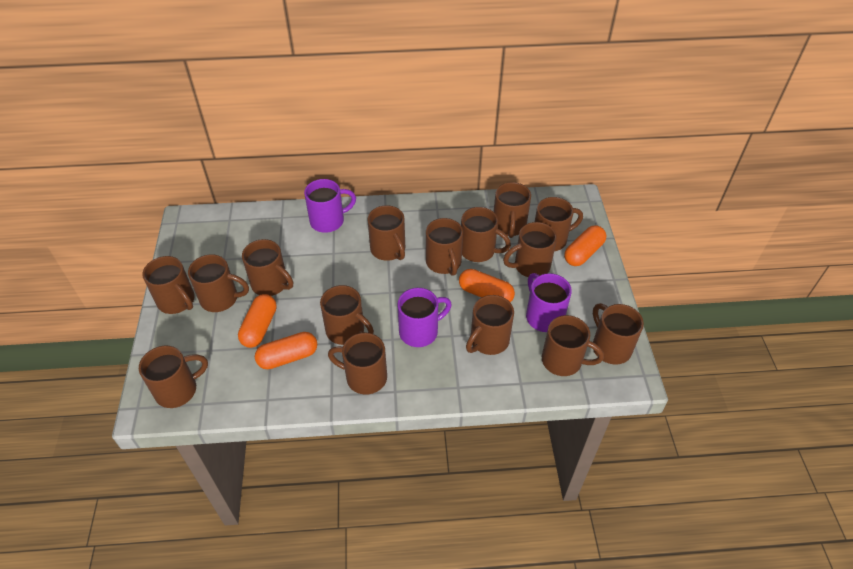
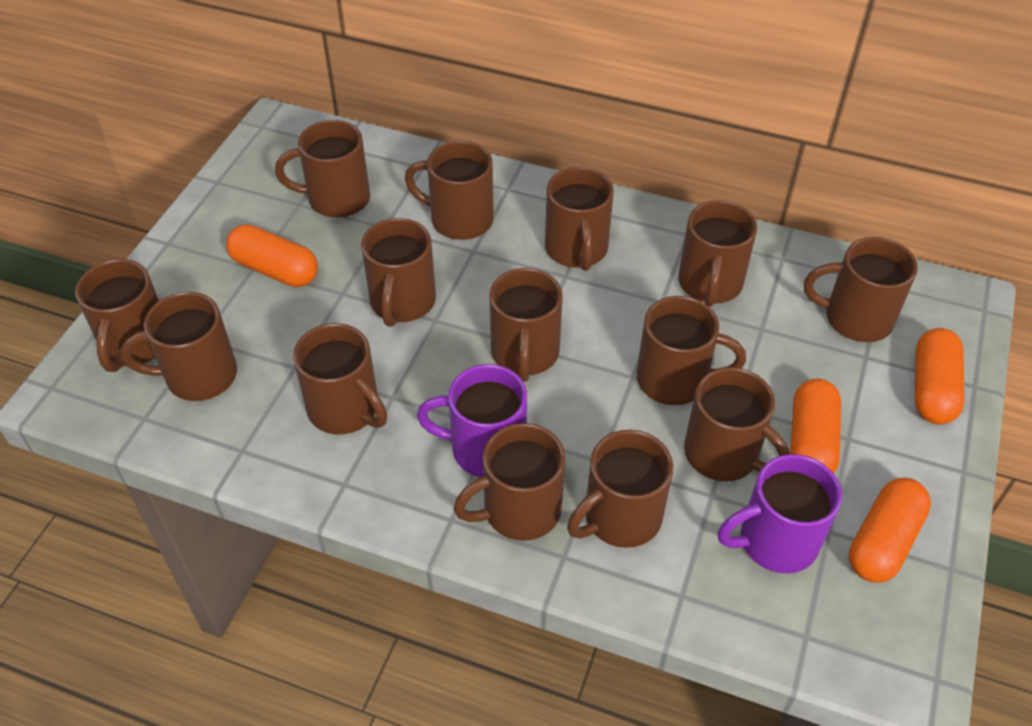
brown mug: [139,346,208,408] [142,256,195,314] [188,254,249,312] [242,239,293,296] [320,285,374,345] [328,333,387,395] [367,205,405,261] [426,218,463,276] [461,207,511,262] [466,295,514,355] [494,182,531,238] [503,222,557,277] [535,197,583,251] [542,315,604,376] [593,303,644,365] = 15 -> [75,259,159,372] [121,292,237,401] [275,120,370,218] [293,323,387,435] [361,218,436,327] [405,141,494,240] [453,423,565,541] [489,268,563,382] [545,167,614,271] [567,430,673,548] [637,296,746,405] [678,200,757,307] [684,367,790,481] [804,237,918,342] = 14
purple mug: [304,179,356,233] [397,288,452,347] [526,273,572,332] = 3 -> [417,364,527,477] [717,454,842,573] = 2

